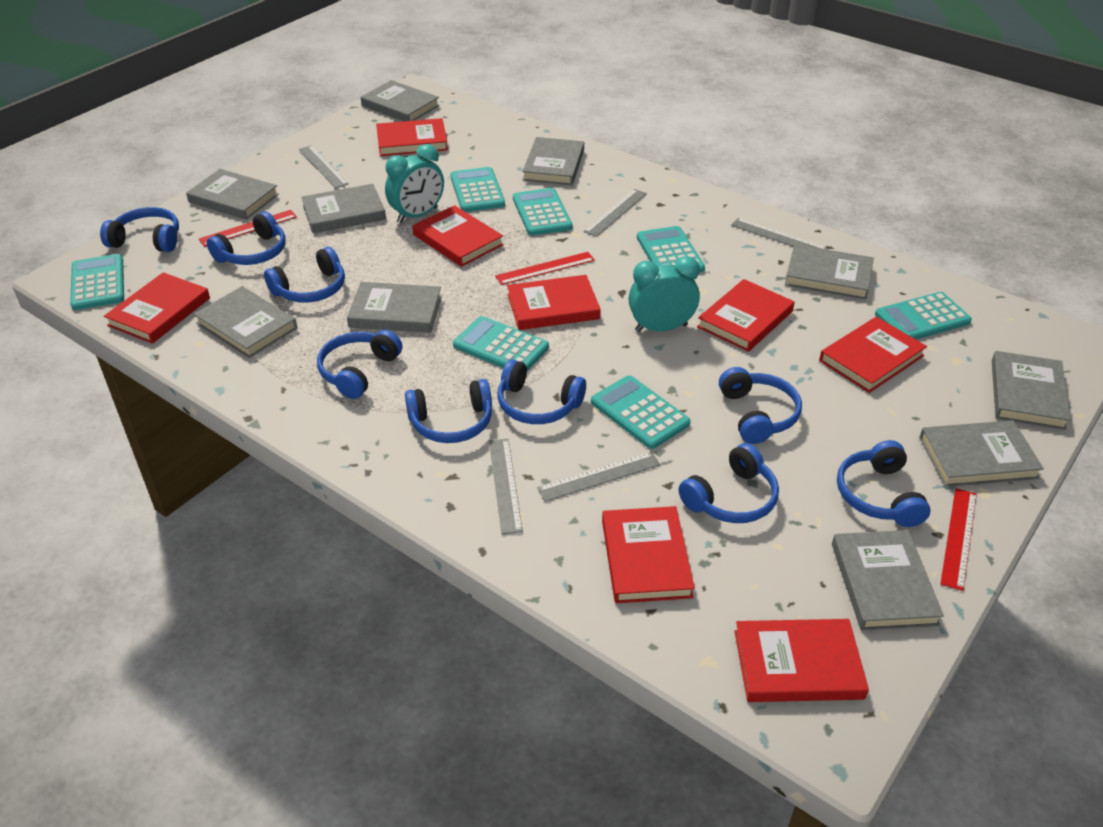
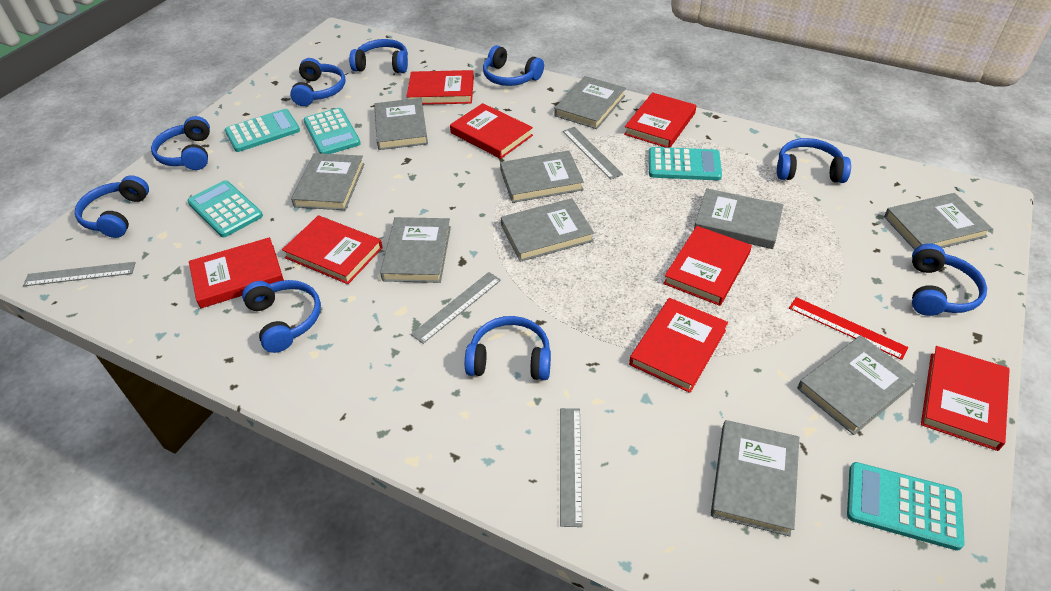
grey ruler: [299,145,349,188] [489,439,523,534] [537,452,660,502] [584,189,647,237] [731,218,828,250] = 5 -> [23,262,136,286] [411,272,501,344] [560,408,582,527] [563,127,623,180] = 4
red ruler: [199,210,297,247] [495,252,595,285] [940,488,977,591] = 3 -> [789,297,908,360] = 1
turquoise calculator: [70,254,124,310] [450,167,505,212] [453,316,549,371] [513,188,573,236] [591,375,691,449] [637,226,705,272] [875,292,972,340] = 7 -> [187,180,263,237] [225,109,300,152] [304,108,361,154] [649,147,722,181] [847,462,965,551] = 5
turquoise clock: [385,144,444,223] [629,256,700,332] = 2 -> none = 0

